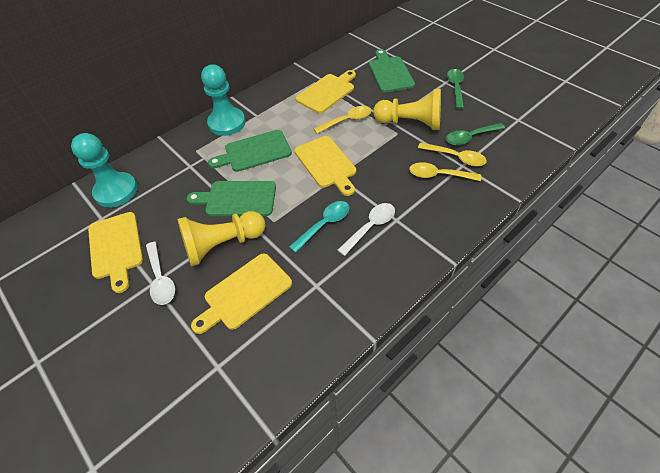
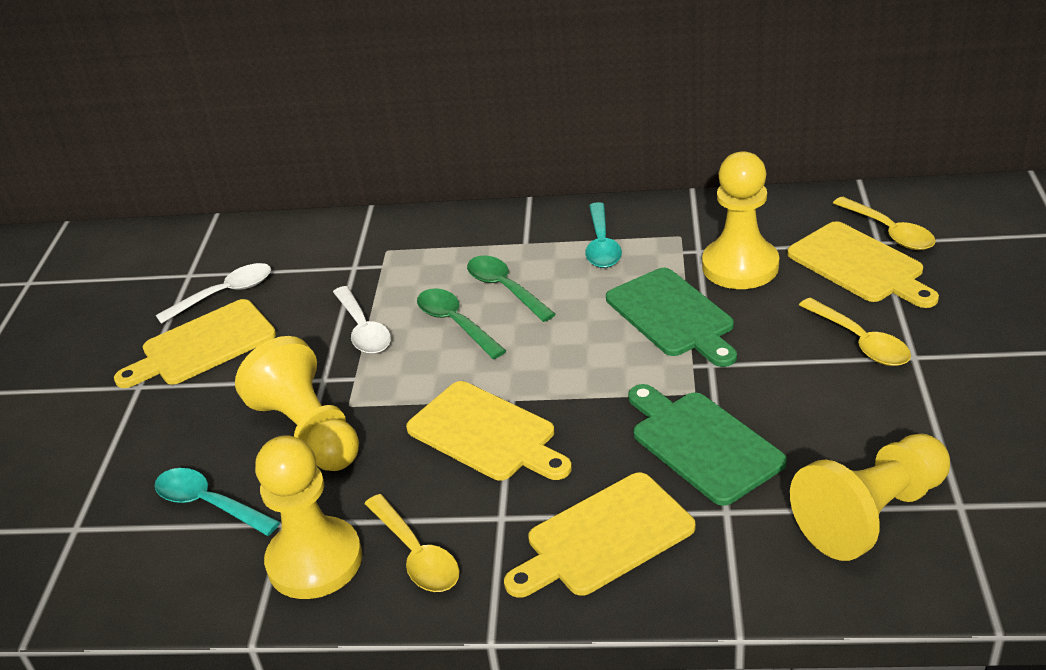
green cutting board: [187,181,276,216] [208,130,292,172] [369,49,415,92] = 3 -> [606,268,737,367] [628,384,787,506] = 2
turquoise pawn: [71,133,138,207] [201,64,246,136] = 2 -> none = 0
turquoise spoon: [289,201,350,253] = 1 -> [154,468,280,536] [585,202,622,268] = 2
yellow pawn: [177,211,266,266] [373,89,441,130] = 2 -> [235,336,359,471] [255,435,362,599] [702,151,779,289] [790,434,950,561] = 4

